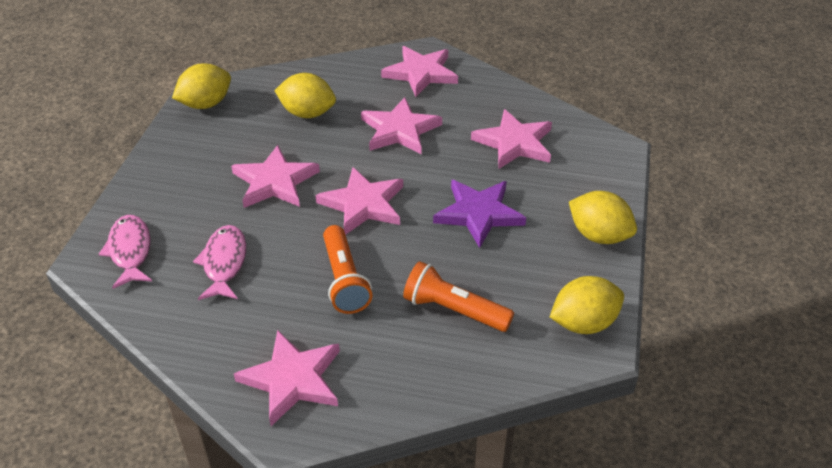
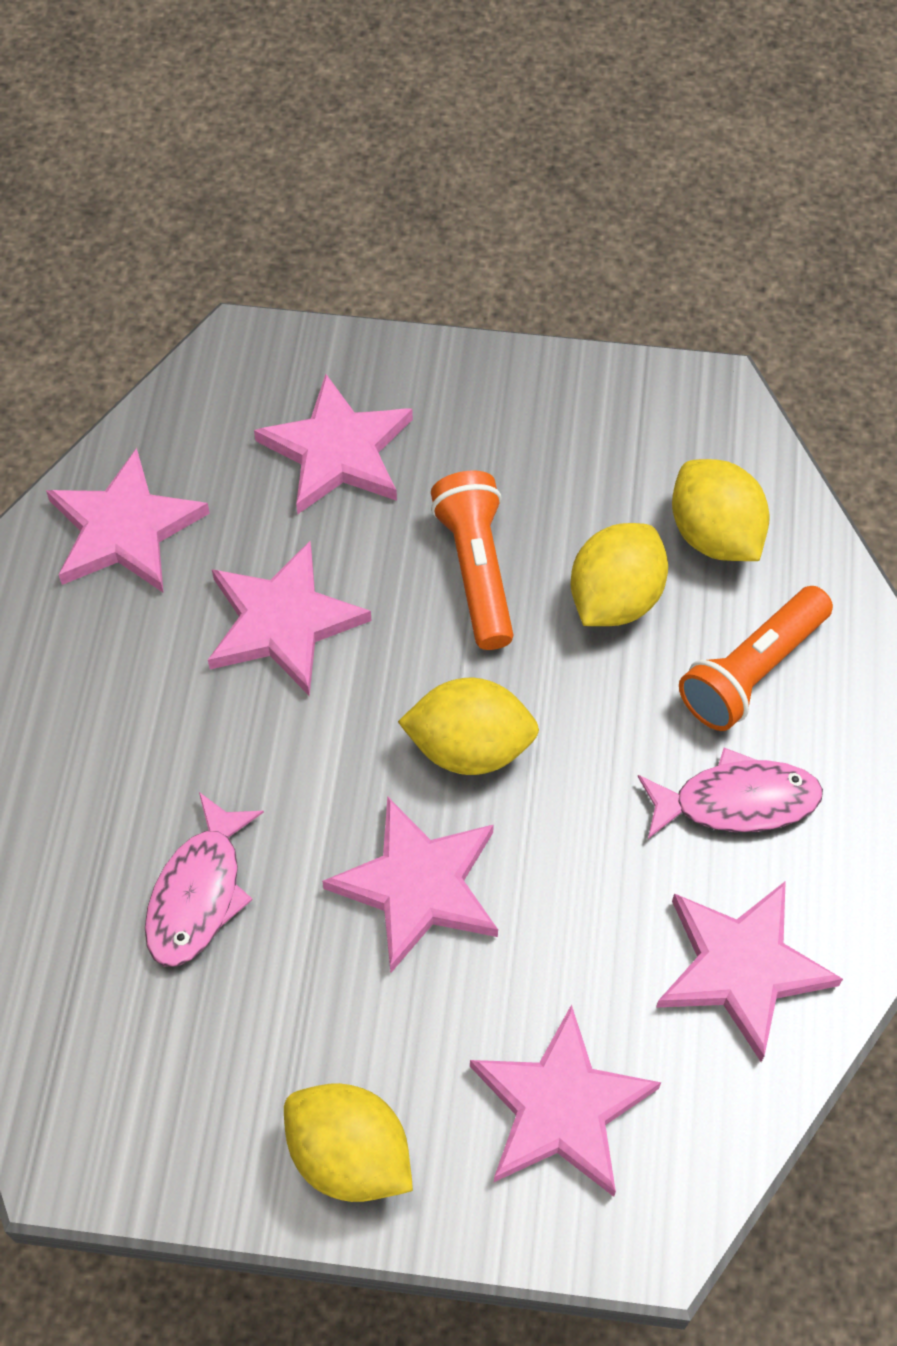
purple star: [433,180,526,248] = 1 -> none = 0

